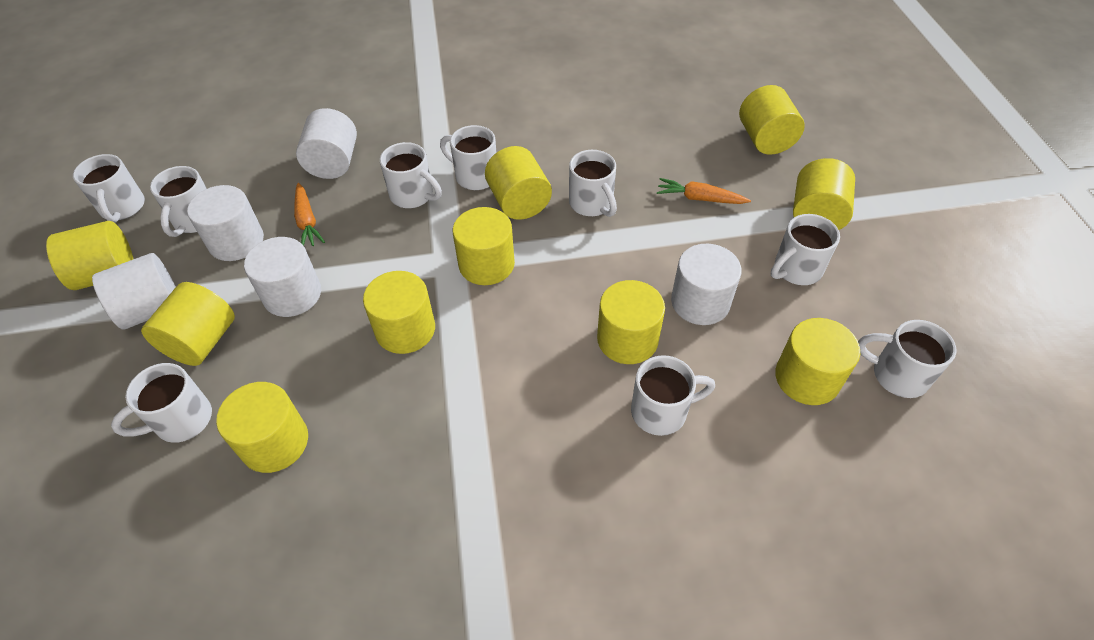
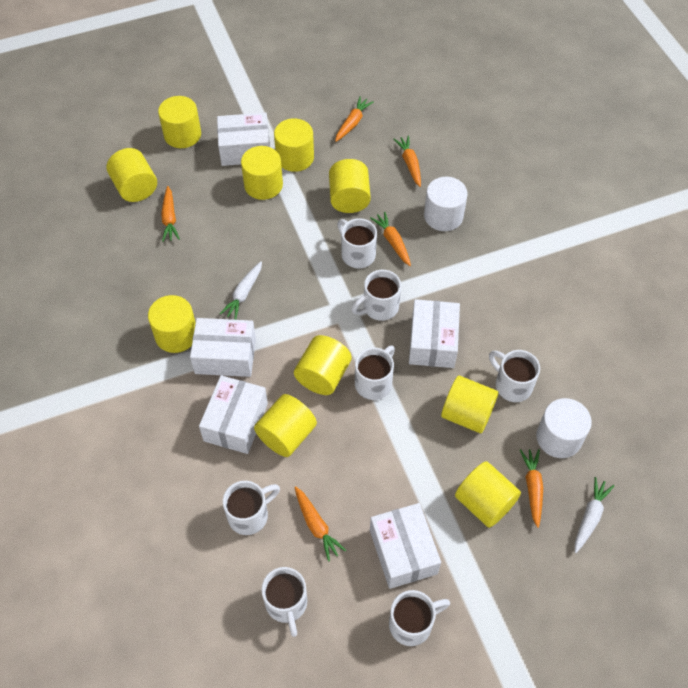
orange carrot: [294,183,325,246] [657,178,751,204] = 2 -> [161,186,180,242] [294,486,347,561] [335,96,374,142] [370,212,411,266] [394,135,421,187] [520,449,543,528] = 6
white box: none = 0 -> [190,318,256,377] [199,375,268,454] [217,113,270,166] [370,503,441,589] [409,299,460,368] = 5
white carrot: none = 0 -> [220,261,262,320] [575,477,614,553] = 2
white cylinder: [92,253,176,329] [187,185,264,261] [244,237,321,317] [296,108,357,179] [671,244,742,325] = 5 -> [424,177,468,231] [536,398,592,458] = 2
white mug: [73,154,145,223] [111,363,212,443] [150,166,207,237] [380,142,442,208] [440,125,497,190] [569,150,617,217] [631,355,715,436] [771,214,840,285] [858,320,956,398] = 9 -> [223,481,280,535] [261,567,307,637] [337,218,377,268] [351,270,401,321] [355,345,395,400] [389,590,450,646] [489,350,540,402] = 7

